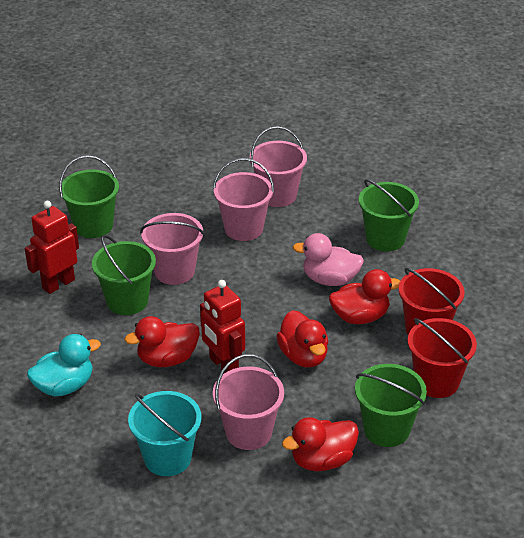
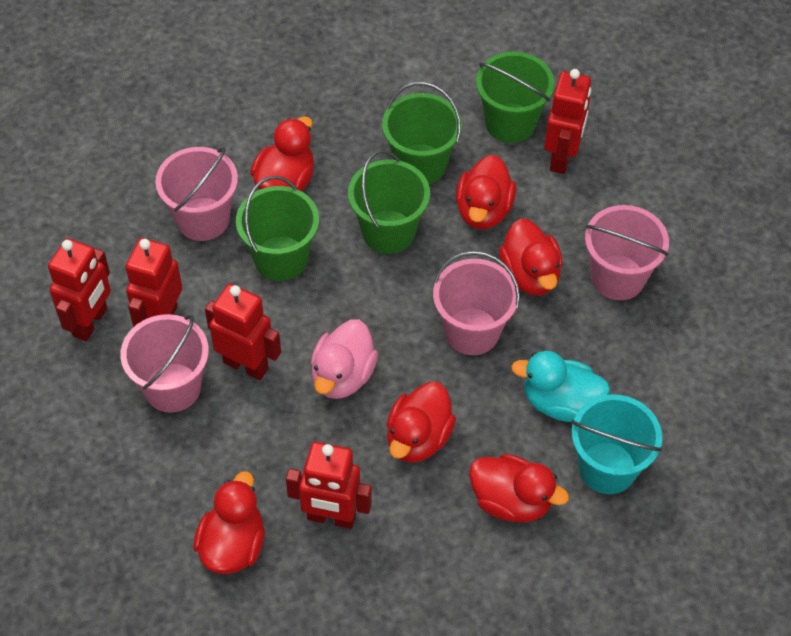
red bucket: [398,268,465,335] [408,318,477,398] = 2 -> none = 0
red duck: [125,316,200,367] [276,310,329,368] [282,417,359,471] [329,269,400,324] = 4 -> [193,471,265,574] [250,116,314,192] [387,382,456,463] [456,155,516,229] [469,454,569,523] [499,218,563,296] = 6
red robot: [25,201,79,294] [200,280,245,373] = 2 -> [48,238,111,341] [126,238,182,327] [205,284,281,380] [286,442,372,529] [544,69,591,174] = 5

